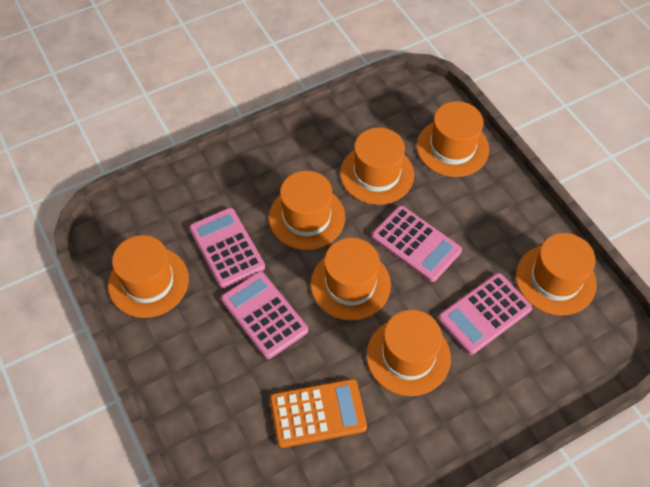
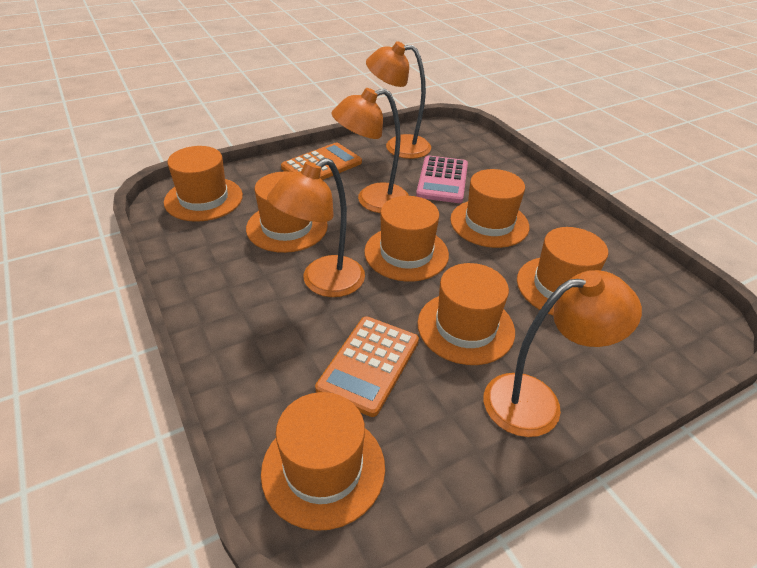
orange calculator: [270,379,367,448] = 1 -> [281,143,362,180] [315,316,419,417] = 2
orange lamp: none = 0 -> [267,158,365,297] [331,88,409,213] [366,41,431,159] [484,270,642,437] = 4
pink calculator: [189,208,265,289] [221,271,308,359] [372,206,462,282] [438,273,532,355] = 4 -> [416,155,468,203] = 1

